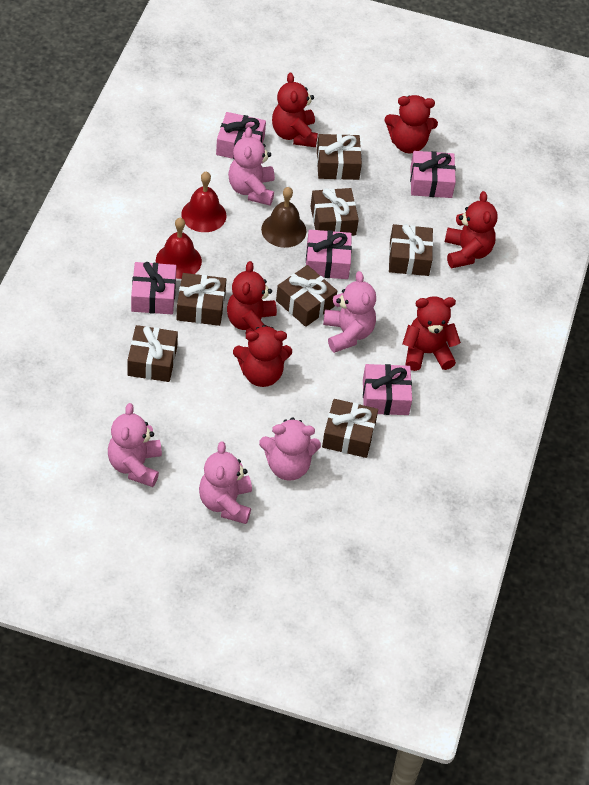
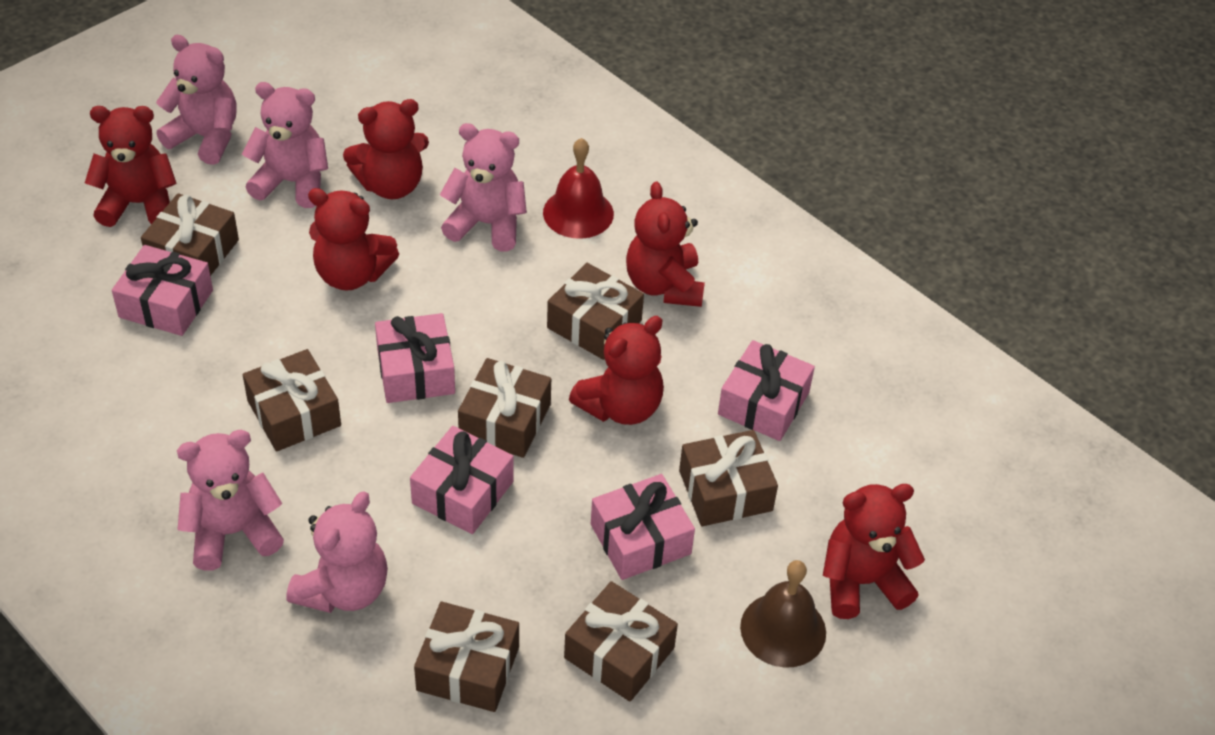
red bell: [156,218,202,279] [181,172,226,232] = 2 -> [543,138,614,239] = 1

